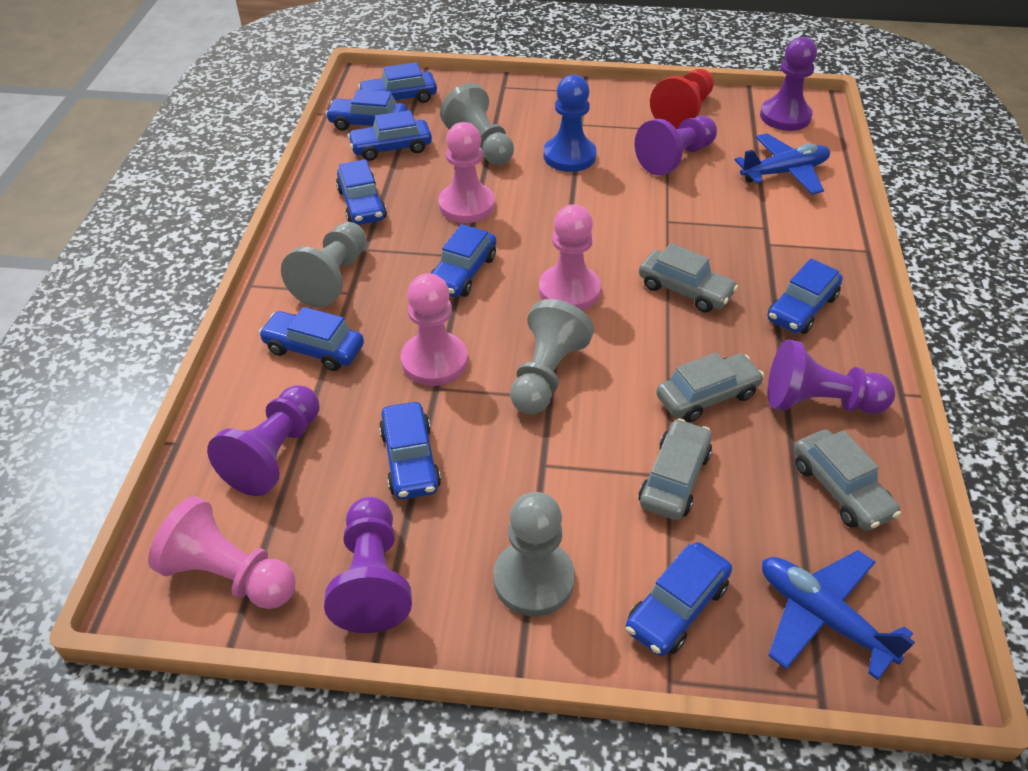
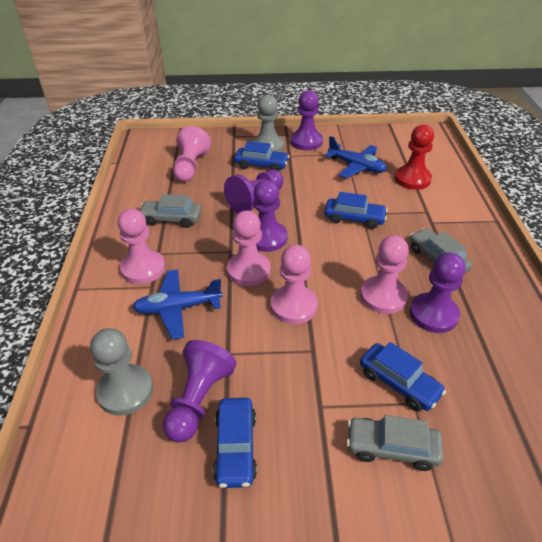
blue car: [259,307,364,371] [325,89,407,131] [336,159,387,225] [347,110,432,161] [358,62,437,103] [379,402,441,499] [430,224,496,297] [626,542,732,656] [768,258,843,334] = 9 -> [213,398,257,488] [234,141,289,171] [324,192,388,229] [360,342,446,411] = 4
blue pawn: [544,75,596,172] = 1 -> none = 0
grey car: [638,419,712,520] [639,243,738,312] [656,352,764,422] [794,430,901,531] = 4 -> [140,194,202,228] [346,415,444,471] [410,228,472,273] = 3
grey pawn: [281,222,367,307] [440,83,514,165] [494,492,575,616] [510,299,594,414] = 4 -> [90,328,153,416] [252,95,284,152] = 2
pink pawn: [148,496,295,609] [401,273,468,386] [438,122,495,223] [539,204,601,310] = 4 -> [118,209,165,284] [173,126,211,182] [227,211,271,286] [271,245,318,324] [360,235,409,314] = 5

